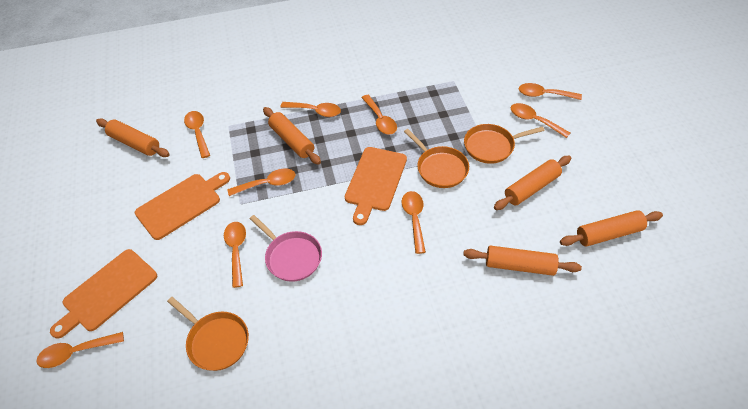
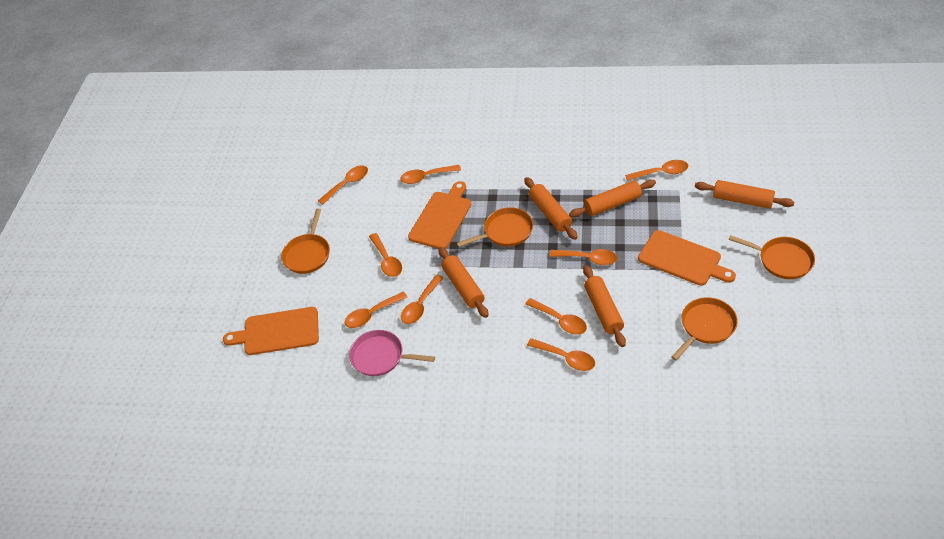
orange pan: [167,297,249,371] [404,129,469,188] [464,124,545,164] = 3 -> [281,209,330,274] [457,207,533,247] [671,297,738,360] [728,235,815,279] = 4

